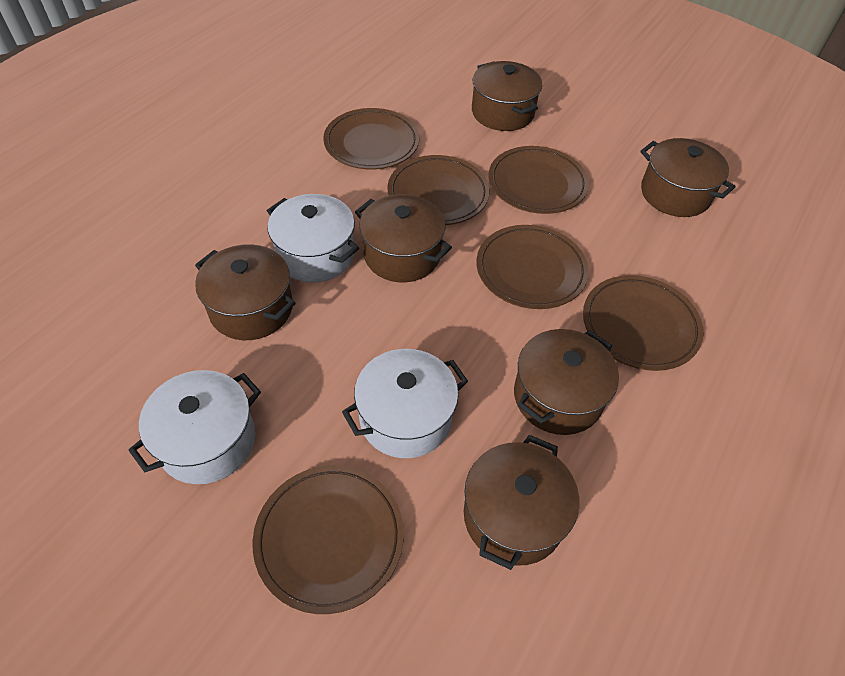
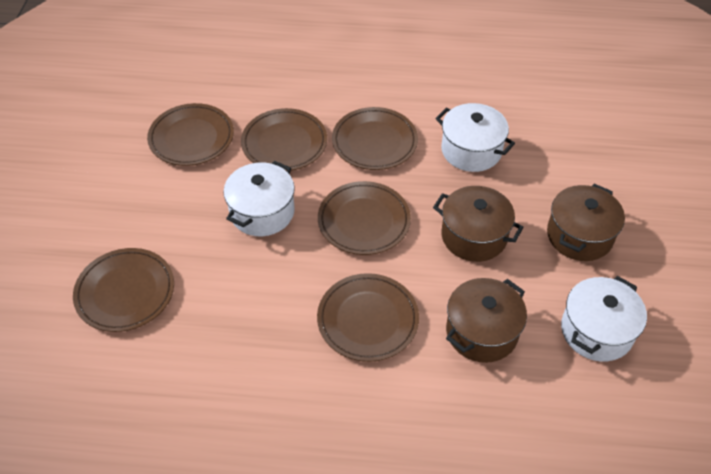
brown pot: [195,244,296,340] [355,194,452,282] [464,435,579,570] [472,61,542,131] [514,329,619,435] [640,138,735,217] = 6 -> [433,186,524,262] [446,278,527,363] [547,184,625,261] = 3

